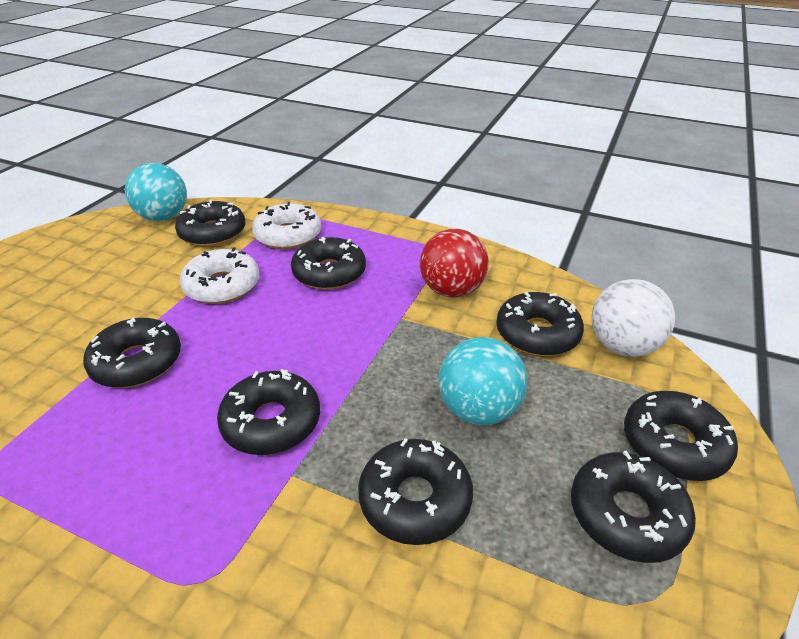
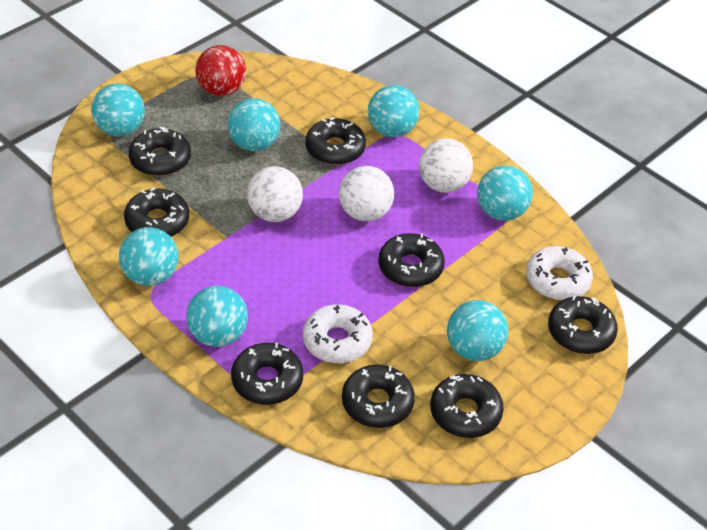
turquoise ball: [125,163,187,221] [439,337,527,425] = 2 -> [91,84,145,137] [119,227,178,286] [186,286,248,347] [228,98,281,151] [368,85,419,137] [447,300,508,361] [477,166,533,221] = 7
white ball: [591,279,675,357] = 1 -> [247,166,303,222] [339,166,394,221] [419,138,473,193] = 3

